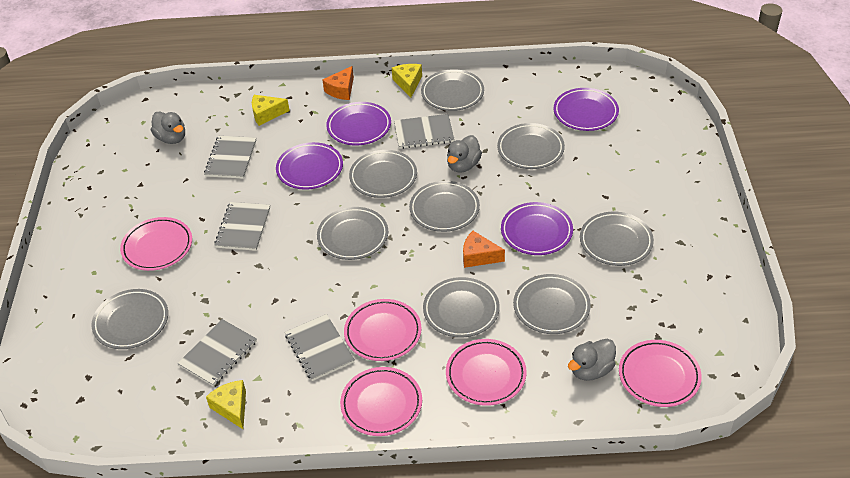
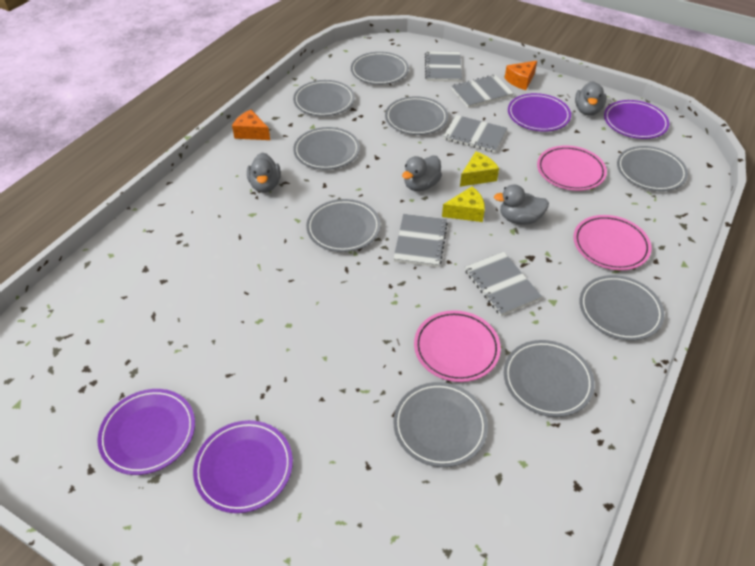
grey duck: [151,111,185,144] [447,135,482,173] [568,339,616,381] = 3 -> [247,153,281,193] [402,155,442,191] [494,184,549,225] [575,81,606,116] = 4
pink plate: [120,217,192,271] [340,367,422,436] [344,299,422,361] [446,339,527,406] [619,340,702,407] = 5 -> [414,310,501,382] [537,146,607,191] [573,215,651,270] = 3
yellow cheese: [206,380,246,429] [252,95,290,126] [392,64,422,97] = 3 -> [442,186,485,222] [460,151,499,187] = 2

